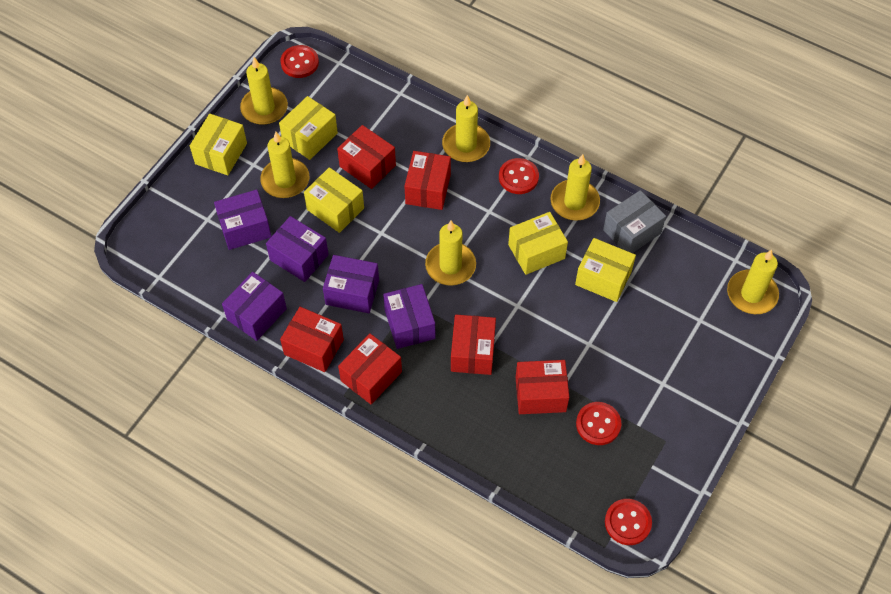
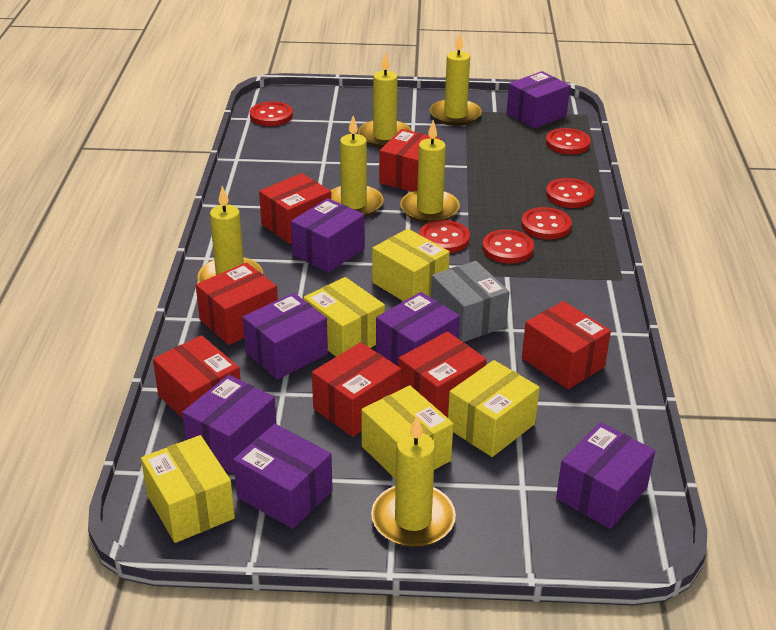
purple box: [214,190,272,250] [222,272,287,341] [266,216,329,282] [323,255,379,313] [383,284,435,349] = 5 -> [182,375,277,474] [233,424,333,529] [243,293,328,380] [291,198,365,273] [376,292,460,366] [507,71,570,129] [556,422,655,529] = 7
red box: [280,307,344,372] [337,125,396,189] [338,334,402,404] [404,151,451,210] [451,315,496,375] [516,360,569,414] = 6 -> [153,335,241,418] [196,262,278,345] [259,173,331,244] [312,342,401,437] [379,129,441,192] [398,331,487,417] [522,301,611,389] = 7
red button: [280,45,319,78] [499,158,539,194] [576,402,621,445] [605,499,652,545] = 4 -> [250,101,293,126] [419,220,470,253] [482,229,534,264] [521,207,572,239] [546,128,591,155] [546,178,594,208] = 6

